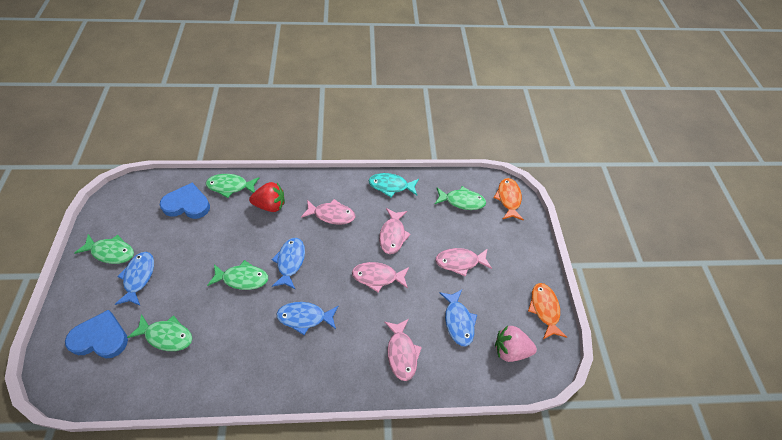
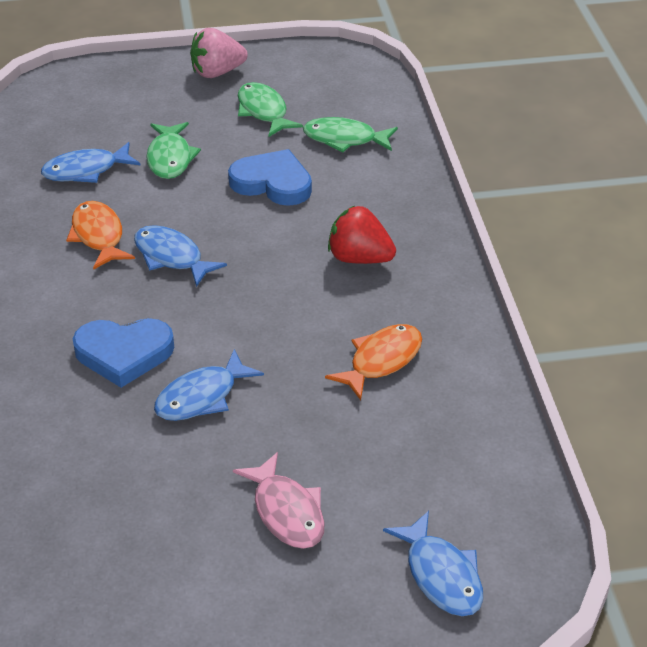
green fish: [74,234,134,264] [127,314,192,351] [206,174,259,198] [207,260,268,290] [435,186,486,210] = 5 -> [146,122,201,179] [238,82,303,137] [303,117,398,152] = 3
pink fish: [301,199,355,225] [352,262,409,293] [379,208,411,254] [385,319,422,381] [435,248,492,277] = 5 -> [233,452,325,549] = 1
turquoise fish: [368,173,419,197] = 1 -> none = 0

